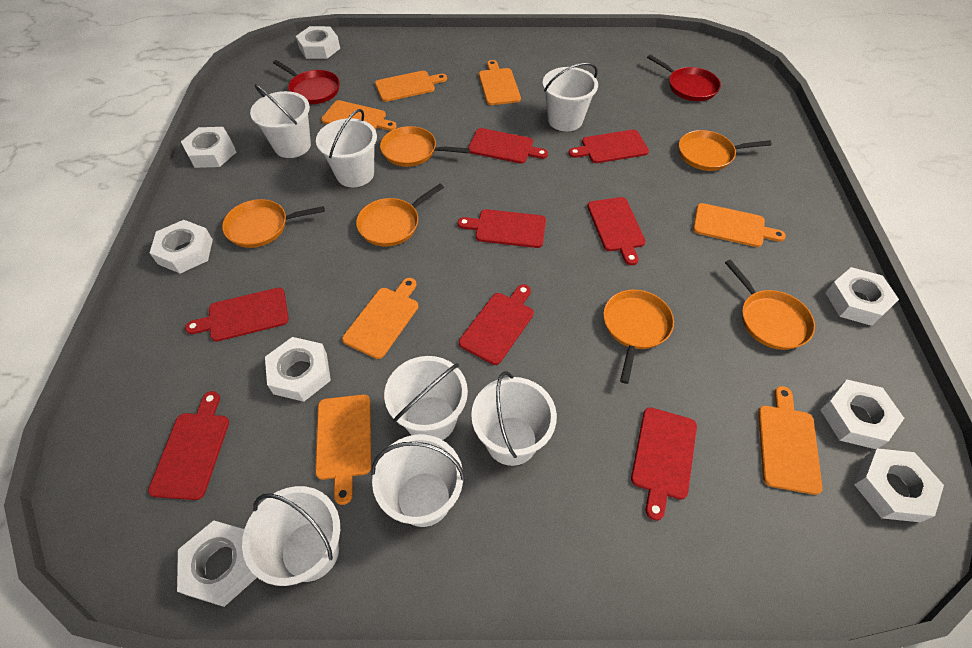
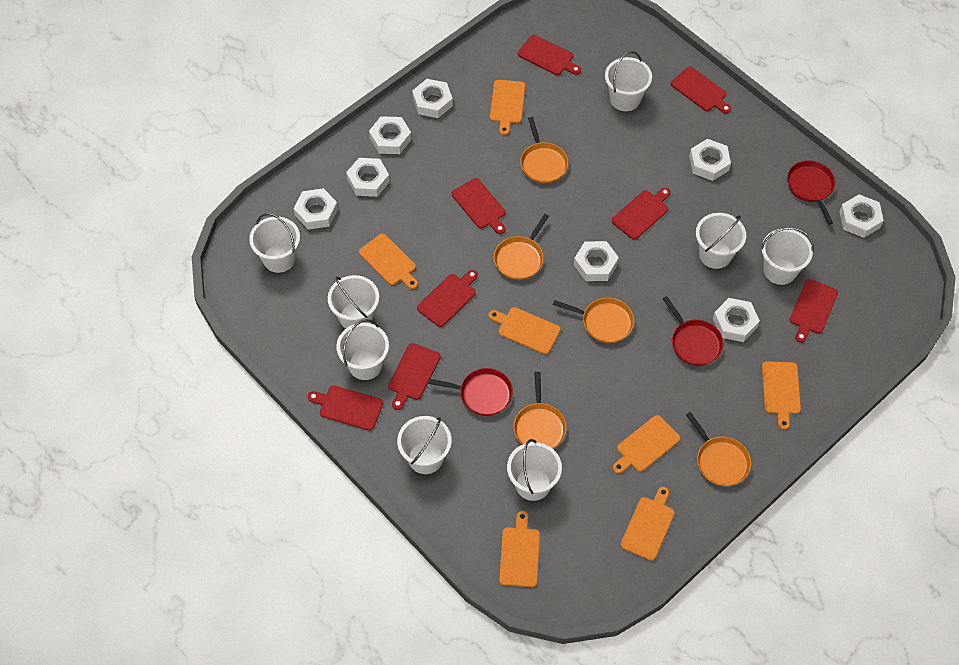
orange pan: [222,199,325,248] [356,184,444,247] [380,126,470,167] [603,289,674,384] [679,130,772,171] [725,259,815,350] = 6 -> [494,214,549,280] [513,372,567,449] [520,117,568,183] [553,297,634,343] [686,412,751,486] = 5
red pan: [273,60,340,104] [647,55,721,101] = 2 -> [428,368,513,416] [663,296,723,366] [787,160,836,225] = 3
white bucket: [242,486,340,586] [250,84,311,158] [316,109,377,187] [371,434,465,527] [384,356,468,440] [471,371,557,466] [542,62,598,131] = 7 -> [249,213,300,273] [328,275,379,329] [336,319,389,380] [397,416,452,474] [507,439,562,501] [605,51,652,111] [696,213,746,269] [761,227,814,285] = 8

